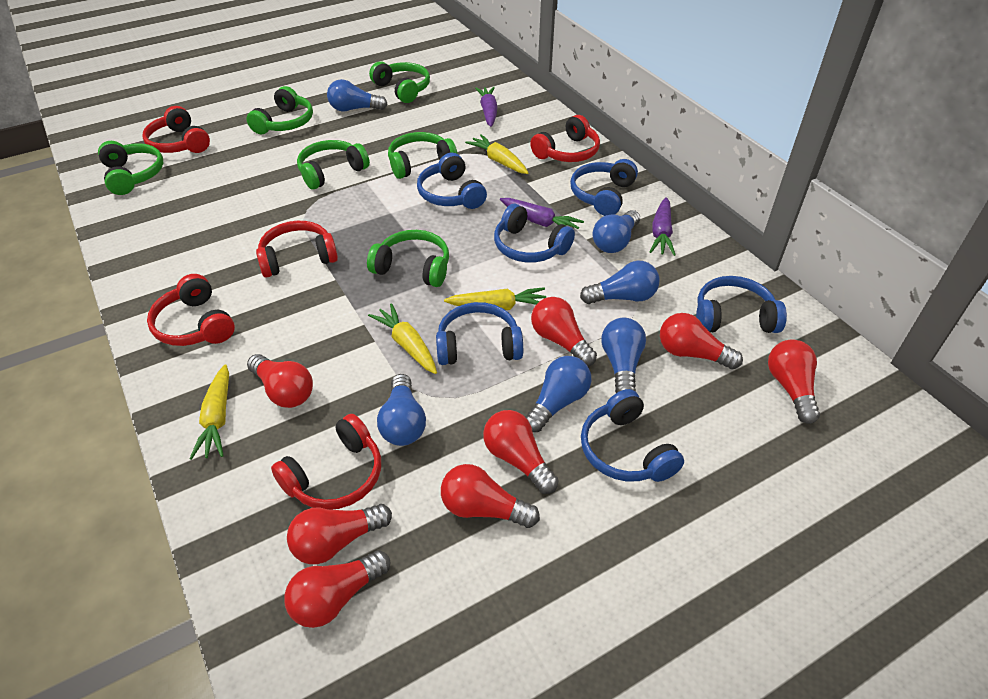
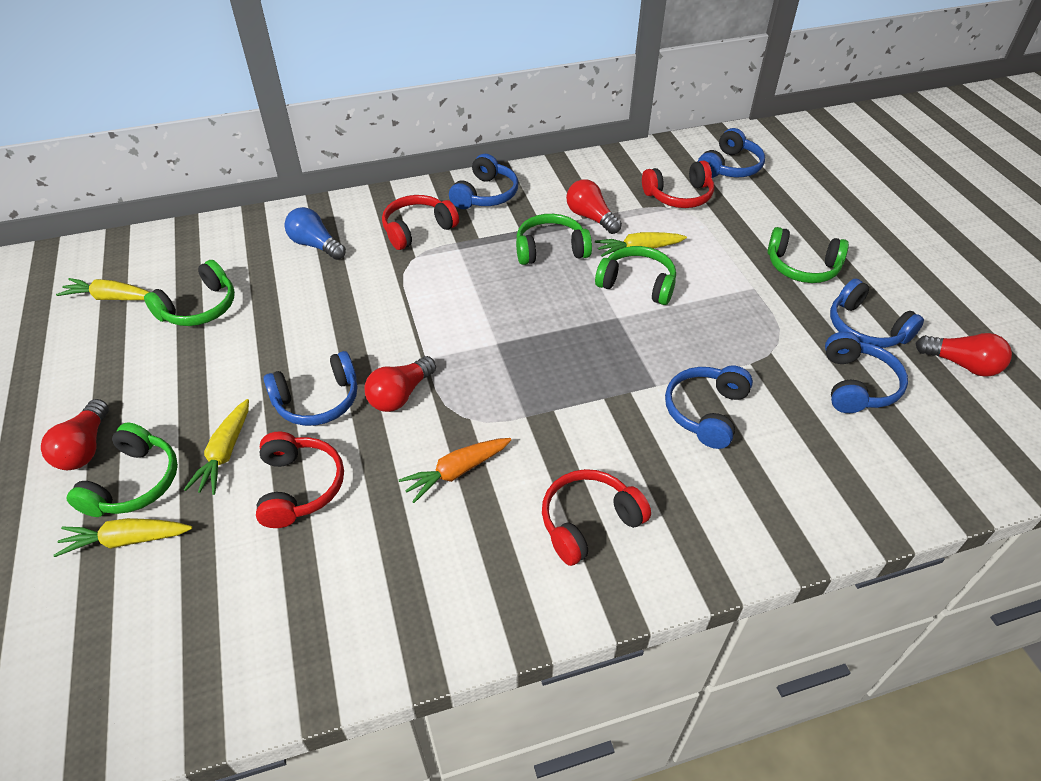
blue light bulb: [327,79,387,112] [377,374,426,446] [525,356,591,432] [580,261,660,304] [592,210,640,253] [601,318,646,393] = 6 -> [285,207,346,260] = 1
green headphones: [98,141,163,195] [246,86,313,135] [297,140,370,190] [367,230,449,287] [369,61,430,103] [388,132,457,179] = 6 -> [66,423,178,517] [144,260,235,326] [516,214,592,265] [595,246,676,305] [767,227,849,283] = 5
orange carrot: none = 0 -> [399,438,511,503] = 1
purple carrot: [475,87,498,127] [500,198,584,229] [650,197,675,256] = 3 -> none = 0
red headphones: [142,106,210,153] [147,274,235,346] [256,221,338,277] [271,414,381,510] [530,115,600,162] = 5 -> [256,432,344,528] [382,195,459,250] [542,469,651,566] [642,160,714,208] = 4
red light bulb: [247,354,313,408] [284,550,390,628] [287,504,392,564] [441,464,540,528] [483,410,559,494] [531,297,597,366] [660,313,743,370] [768,339,820,424] = 8 -> [41,399,109,470] [364,356,436,412] [566,179,622,234] [915,333,1012,377] = 4

